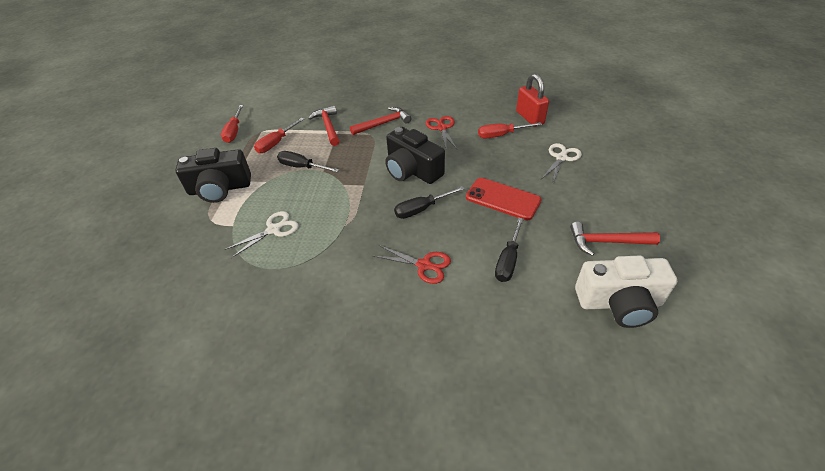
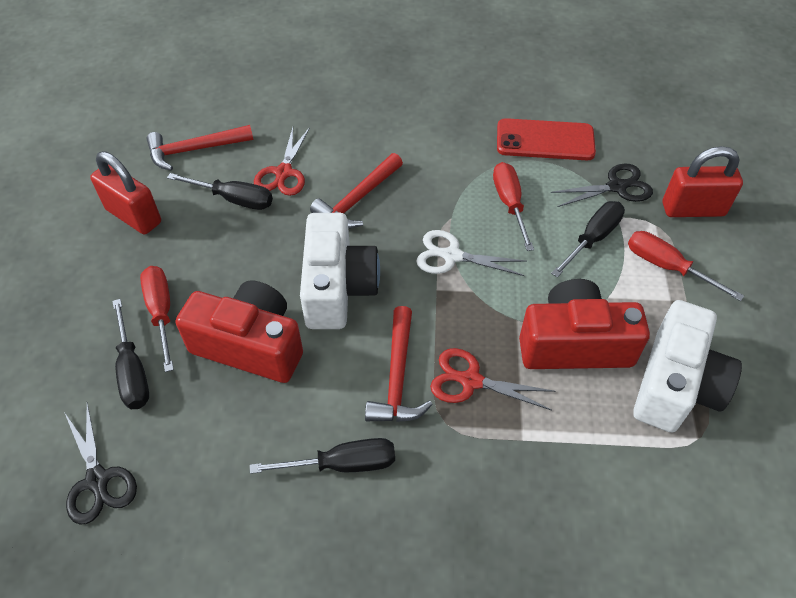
black camera: [175,148,251,203] [385,127,445,184] = 2 -> none = 0
black scissors: none = 0 -> [64,403,137,524] [550,164,653,207] = 2
black screwdriver: [277,151,339,172] [394,186,464,219] [495,218,524,282] = 3 -> [112,299,149,409] [167,173,273,210] [250,438,395,474] [551,201,625,277] = 4
red camera: none = 0 -> [176,281,303,383] [519,279,650,369] = 2
red padlock: [516,74,549,127] = 1 -> [90,151,161,234] [662,146,743,217] = 2
white camera: [575,256,677,328] = 1 -> [300,213,380,329] [633,300,742,433] = 2
white scissors: [225,211,299,258] [541,143,582,182] = 2 -> [416,230,527,276] = 1

